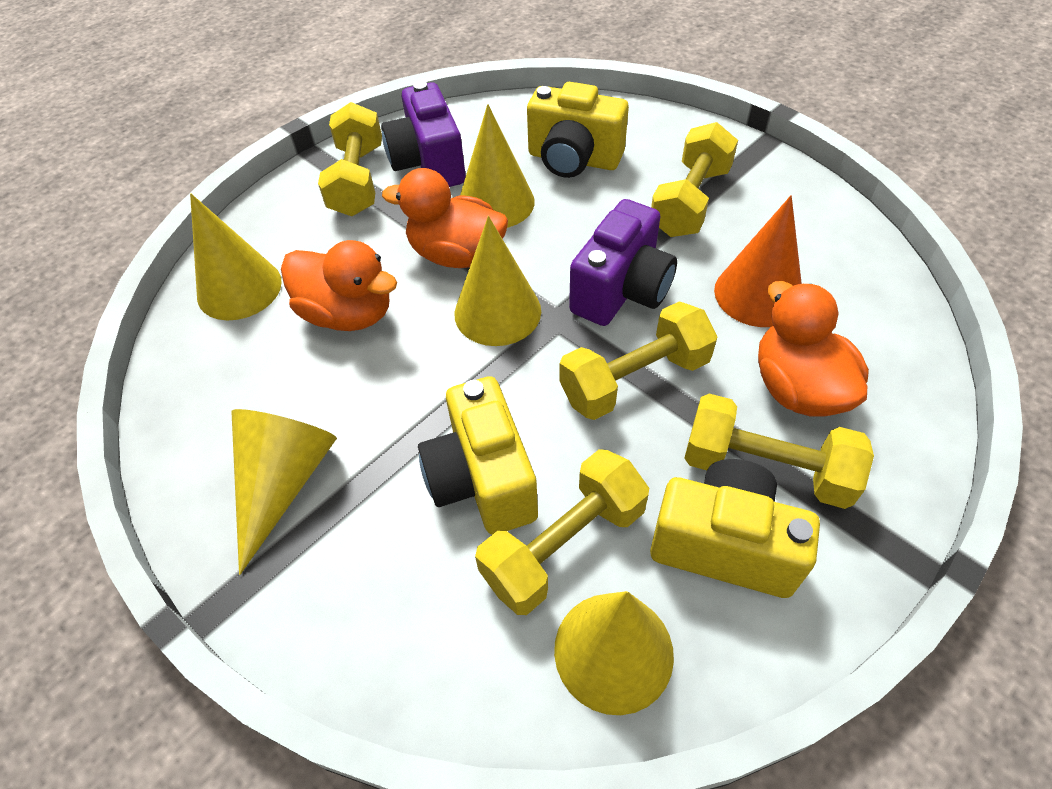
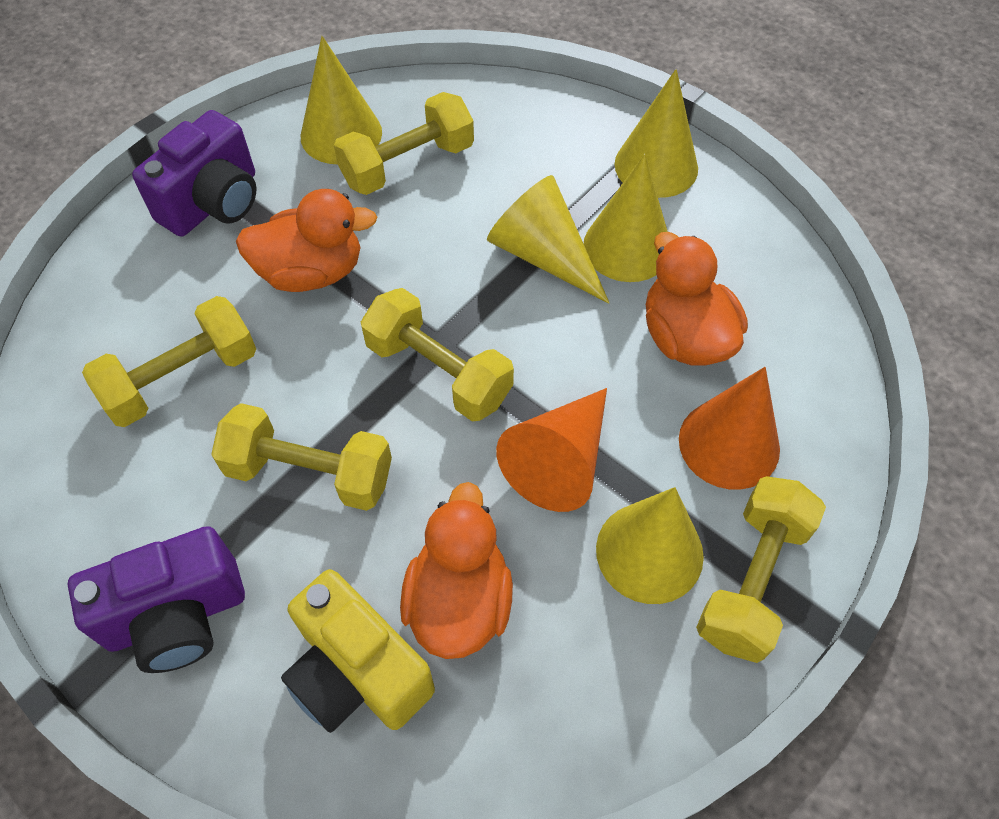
orange cone: [714,195,802,327] = 1 -> [496,388,607,512] [679,367,780,490] = 2
yellow camera: [418,376,538,535] [527,82,629,178] [650,459,820,598] = 3 -> [281,569,435,733] = 1

